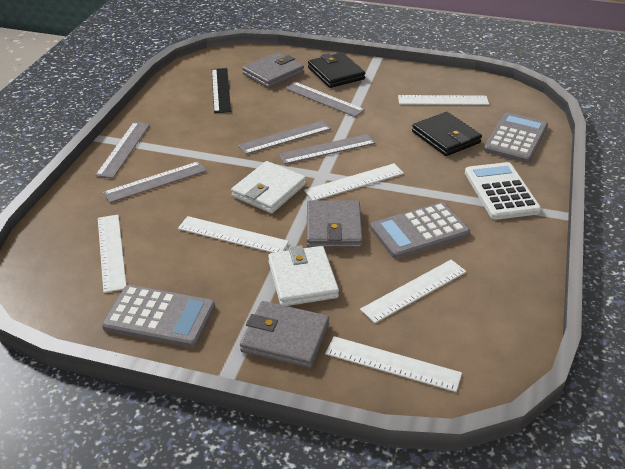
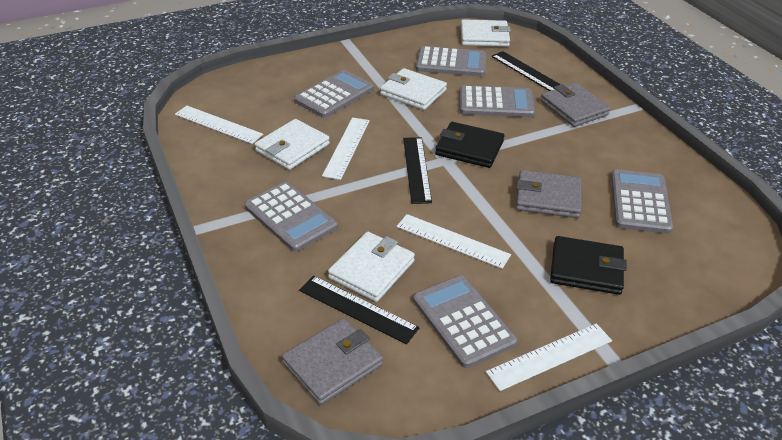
black ruler: [212,68,231,113] = 1 -> [299,276,420,344] [403,137,432,204] [491,51,561,91] = 3
grey calculator: [102,285,215,348] [370,202,470,259] [484,112,548,163] = 3 -> [245,182,338,252] [294,70,374,118] [413,275,517,368] [416,46,486,76] [460,85,535,117] [611,169,673,234] = 6
grey ruler: [95,122,150,178] [103,161,207,203] [238,120,331,154] [279,134,375,164] [285,82,365,117] = 5 -> none = 0
white calculator: [465,162,541,220] = 1 -> none = 0
white ruler: [98,215,127,293] [178,216,289,253] [304,163,404,201] [325,336,462,392] [360,260,467,323] [398,95,489,105] = 6 -> [175,106,263,144] [322,117,370,180] [396,214,511,269] [486,323,612,391] = 4
white wallet: [231,161,306,213] [268,245,339,306] = 2 -> [255,119,330,170] [328,232,415,302] [380,68,447,110] [461,19,511,47] = 4

